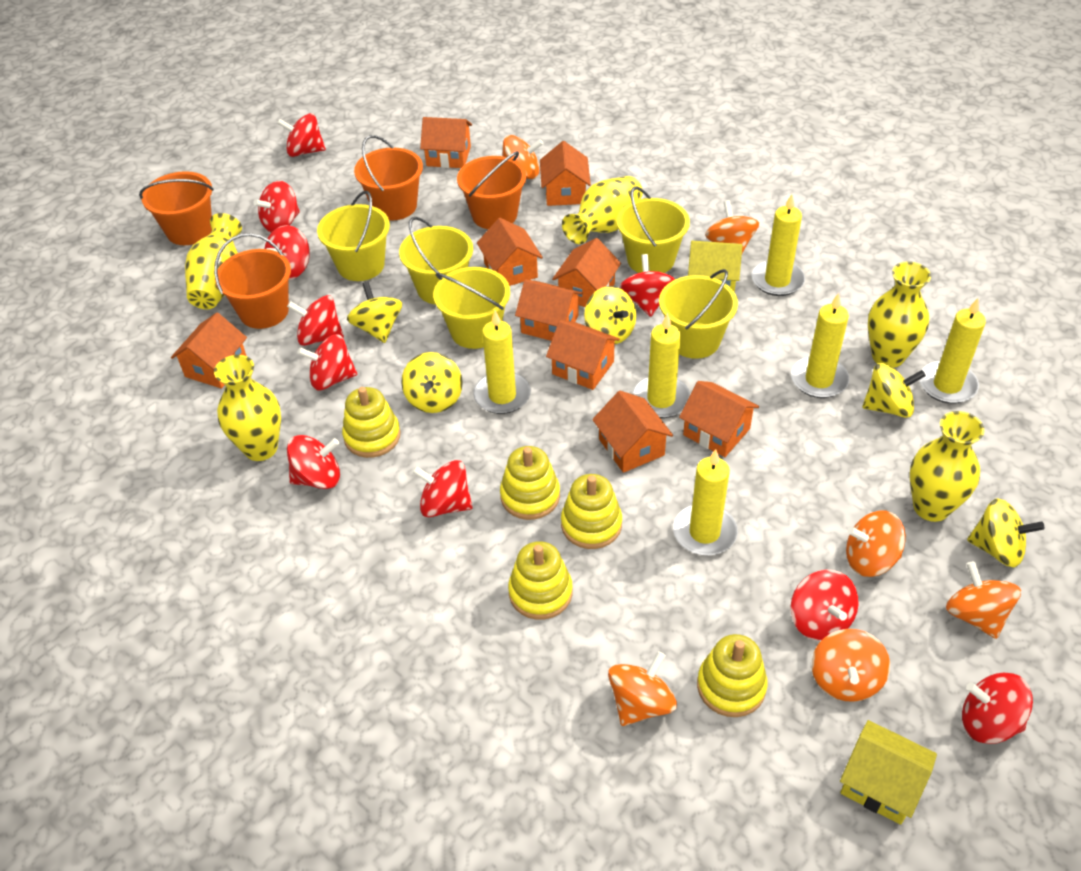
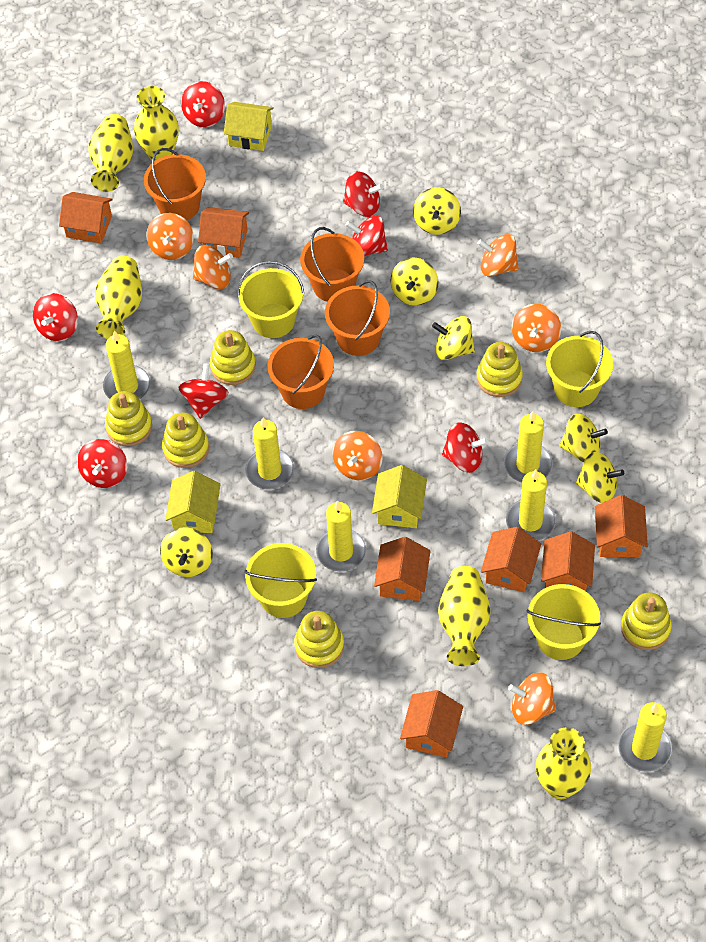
orange house: [171,313,247,389] [420,117,472,168] [477,218,543,286] [515,279,583,341] [540,141,591,206] [546,320,620,390] [552,238,621,307] [592,391,673,473] [679,381,759,457] = 9 -> [59,192,113,243] [198,207,249,258] [374,537,430,601] [400,690,463,758] [481,527,541,592] [541,531,595,591] [595,495,648,557] = 7
red spinning top: [254,181,300,233] [264,225,310,280] [277,113,326,157] [287,295,344,346] [287,435,340,489] [297,334,357,390] [412,460,472,517] [619,254,675,317] [791,570,859,641] [962,673,1033,744] = 10 -> [33,293,78,341] [77,439,127,488] [178,363,229,419] [181,81,225,127] [343,171,383,217] [346,216,388,256] [442,423,488,473] = 7
yellow bucket: [317,191,390,281] [399,217,473,304] [433,267,510,349] [617,186,690,273] [659,269,738,359] = 5 -> [237,261,304,338] [244,543,317,618] [527,584,601,660] [546,331,613,407] = 4
yellow house: [688,241,742,292] [840,720,937,825] = 2 -> [165,471,221,533] [224,102,274,151] [372,465,427,528] = 3
yellow spinning top: [347,282,402,343] [401,352,463,413] [584,286,636,344] [862,363,926,418] [967,498,1045,567] = 5 -> [160,527,213,577] [391,258,438,306] [413,187,461,235] [432,316,475,360] [560,414,608,462] [576,452,624,503] = 6
yellow stacking toy: [342,387,401,458] [500,446,560,520] [508,541,573,620] [561,474,622,549] [697,634,768,717] = 5 -> [105,391,152,446] [162,412,209,468] [210,330,256,385] [294,611,344,668] [477,342,523,397] [621,593,672,650] = 6

